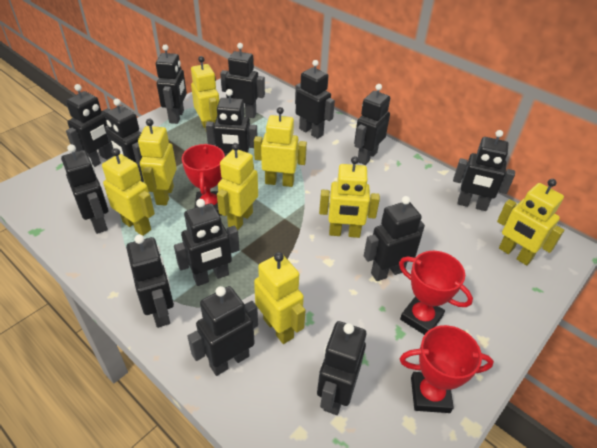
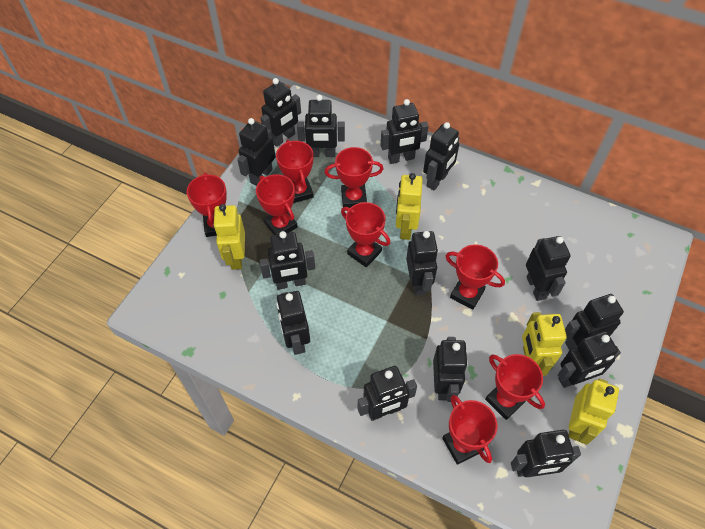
red trophy: [182,144,225,216] [399,251,473,335] [400,325,494,413] = 3 -> [187,172,227,237] [256,174,298,235] [276,140,314,203] [324,147,383,208] [341,202,390,267] [443,395,497,465] [446,245,505,310] [485,354,545,420] = 8
yellow robot: [102,148,155,236] [138,119,177,206] [191,56,219,129] [217,143,258,230] [254,107,307,187] [254,252,306,344] [319,156,380,238] [497,179,564,265] = 8 -> [213,204,245,270] [396,173,423,240] [522,312,567,376] [568,378,619,445] = 4

